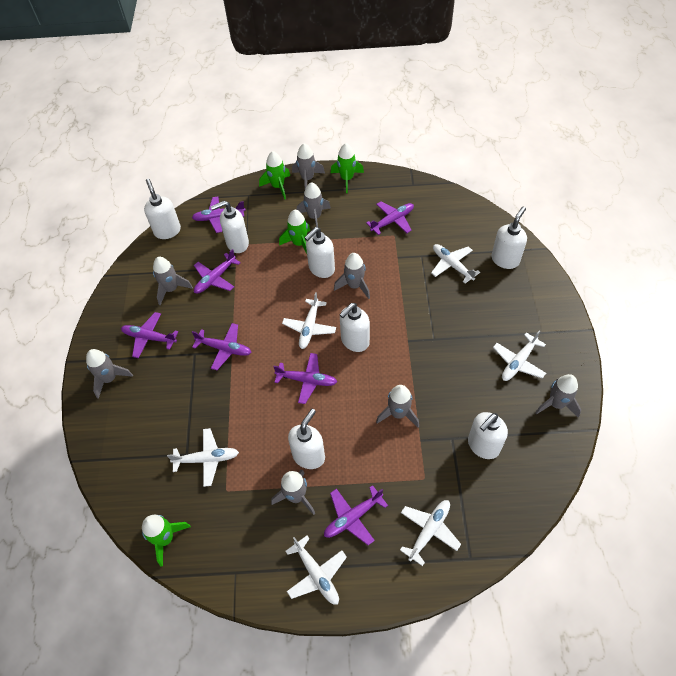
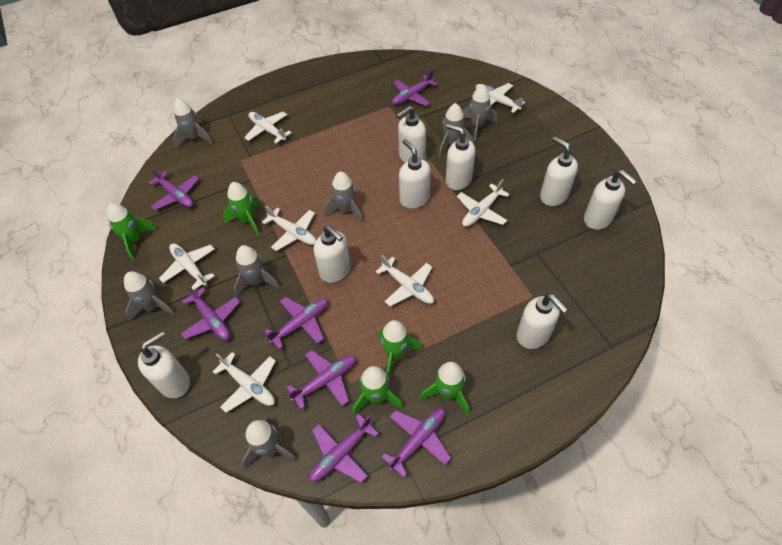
green rocket: [142,515,191,566] [259,151,290,200] [279,210,310,254] [331,143,364,193] = 4 -> [107,203,157,259] [223,182,261,235] [353,366,403,415] [377,320,423,377] [420,362,469,415] = 5
grey rocket: [86,349,133,399] [153,257,193,305] [271,470,315,515] [292,143,325,189] [297,182,331,227] [334,253,370,299] [376,385,419,428] [535,374,581,418] = 8 -> [124,271,175,321] [173,98,213,149] [234,245,280,296] [242,417,297,468] [324,171,363,223] [439,103,474,157] [462,84,497,141] = 7
white plane: [167,428,239,487] [282,292,336,349] [285,536,347,605] [400,500,461,566] [431,244,480,283] [493,330,546,381] = 6 -> [159,243,215,290] [212,352,276,413] [244,112,292,143] [262,206,316,251] [375,255,434,306] [457,179,510,227] [476,83,525,113] = 7
white soap dispenser: [144,179,181,239] [211,201,249,253] [288,409,325,469] [305,227,335,278] [340,303,370,352] [468,412,508,459] [491,207,527,269] = 7 -> [138,331,190,398] [314,225,351,283] [396,106,426,163] [399,139,431,209] [446,123,475,190] [517,294,568,349] [540,137,578,206] [584,170,637,230] = 8

